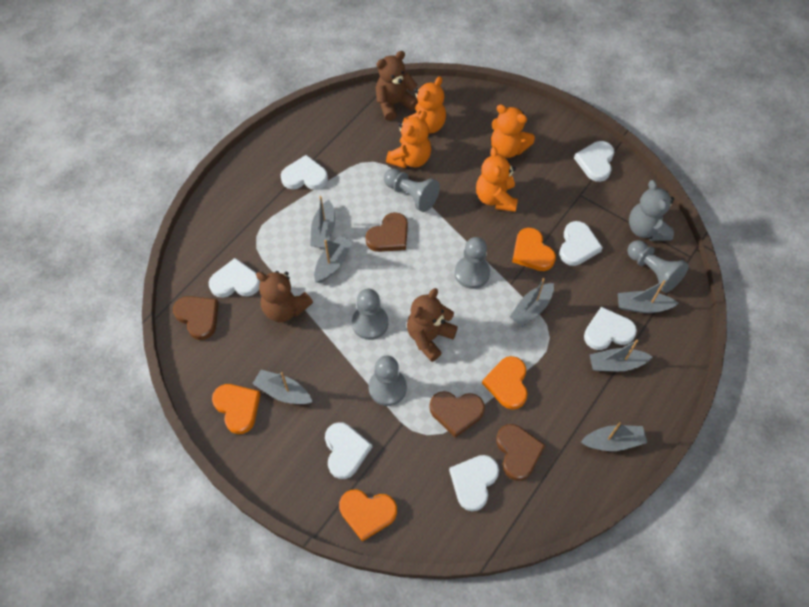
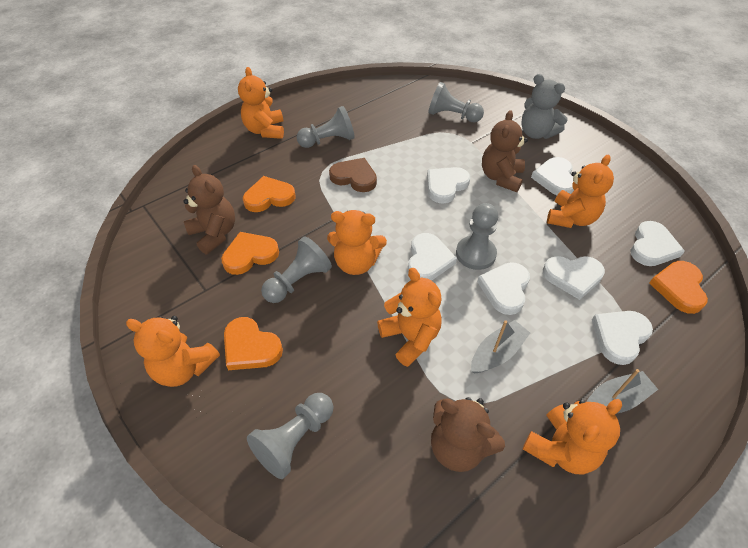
brown heart: [173,296,219,340] [365,212,408,252] [429,391,485,438] [496,424,545,481] = 4 -> [329,158,377,192] = 1
grey boat: [252,370,313,404] [310,196,335,248] [314,235,353,283] [510,278,554,327] [581,422,647,451] [590,340,652,371] [618,280,679,313] = 7 -> [471,320,530,373] [586,369,658,414] = 2
orange teddy bear: [386,111,431,168] [403,77,446,133] [476,147,518,212] [491,105,535,158] = 4 -> [126,316,220,387] [238,67,284,139] [327,210,387,275] [377,268,442,367] [523,399,622,474] [547,155,614,228] = 6

